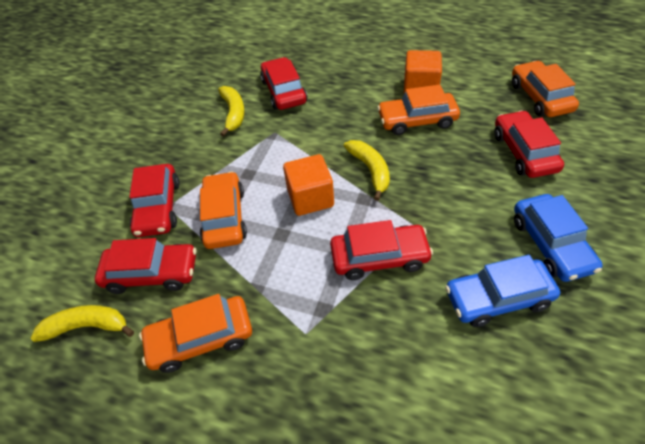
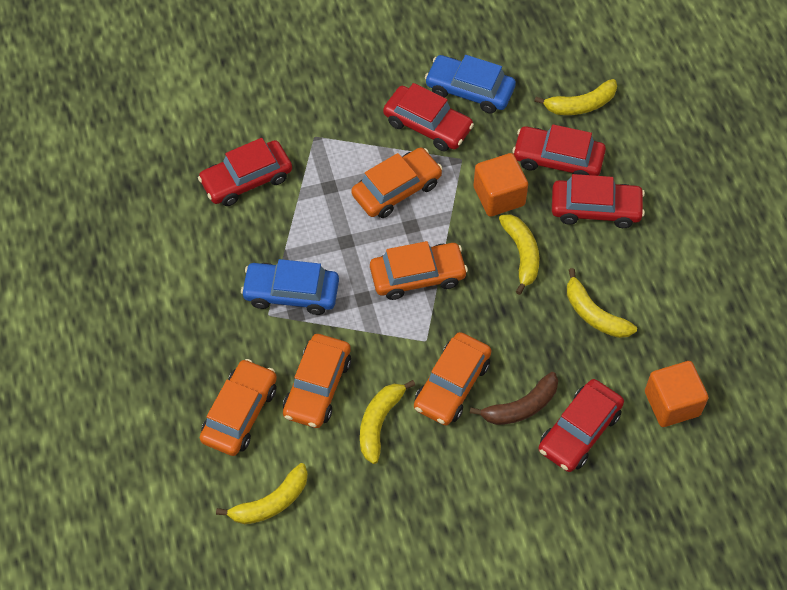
brown banana: none = 0 -> [470,372,558,425] = 1
orange car: [139,294,252,373] [200,171,247,249] [377,85,460,135] [512,61,579,117] = 4 -> [200,359,277,456] [283,334,351,428] [351,147,443,218] [370,241,468,300] [414,332,491,425] = 5
yellow banana: [30,305,134,342] [218,86,245,137] [344,140,390,201] = 3 -> [216,463,308,524] [360,380,415,464] [499,214,539,295] [534,79,617,115] [567,268,637,338] = 5

